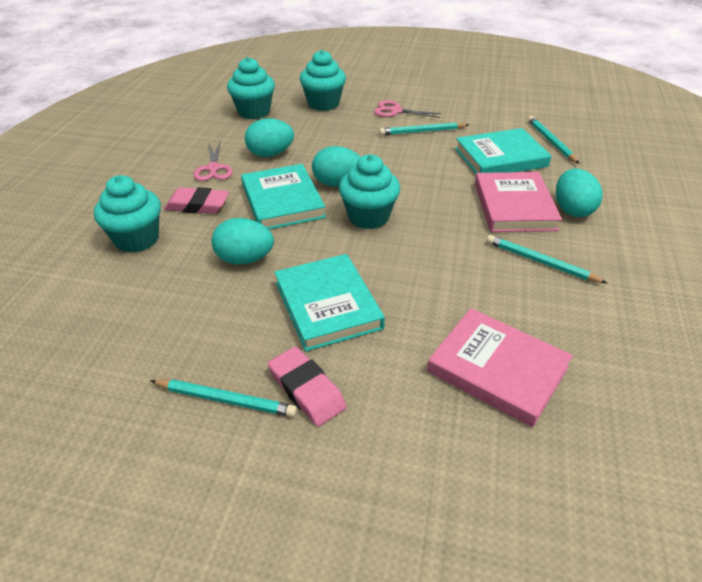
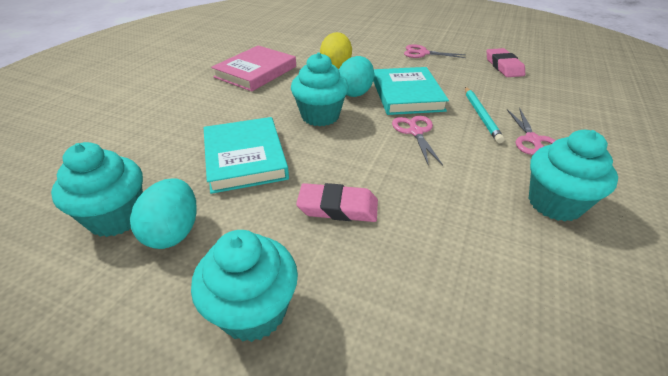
pink book: [427,308,573,427] [475,172,562,232] = 2 -> [211,45,296,91] = 1
pink scissors: [194,140,233,181] [374,100,442,118] = 2 -> [392,116,443,166] [404,44,466,58] [507,108,556,155] = 3
turquoise book: [241,164,326,229] [274,254,385,351] [455,128,551,174] = 3 -> [204,117,289,194] [373,67,449,115] = 2
turquoise egg: [211,218,274,264] [245,119,294,157] [312,146,361,187] [556,168,603,217] = 4 -> [130,178,197,249] [339,56,374,97] = 2
turquoise pencil: [150,379,297,417] [379,122,469,135] [486,235,607,283] [528,116,580,164] = 4 -> [465,87,505,143] = 1
yellow egg: none = 0 -> [320,32,352,69] = 1

